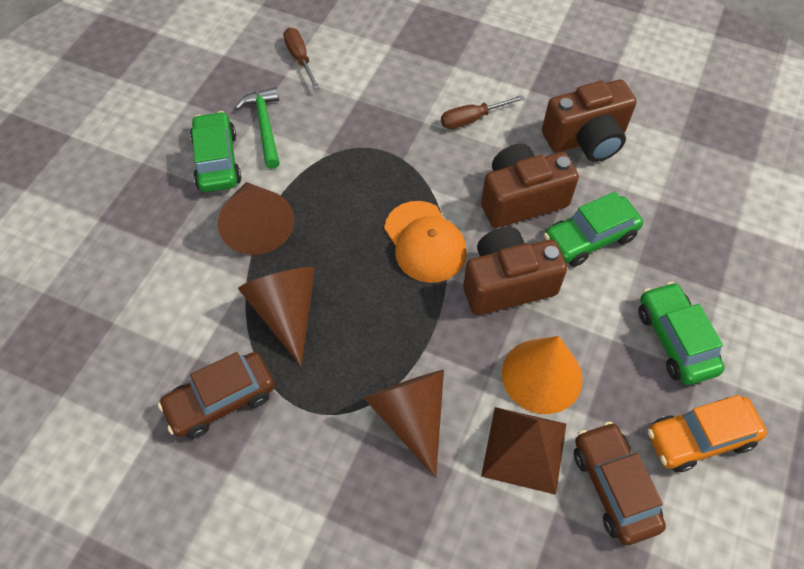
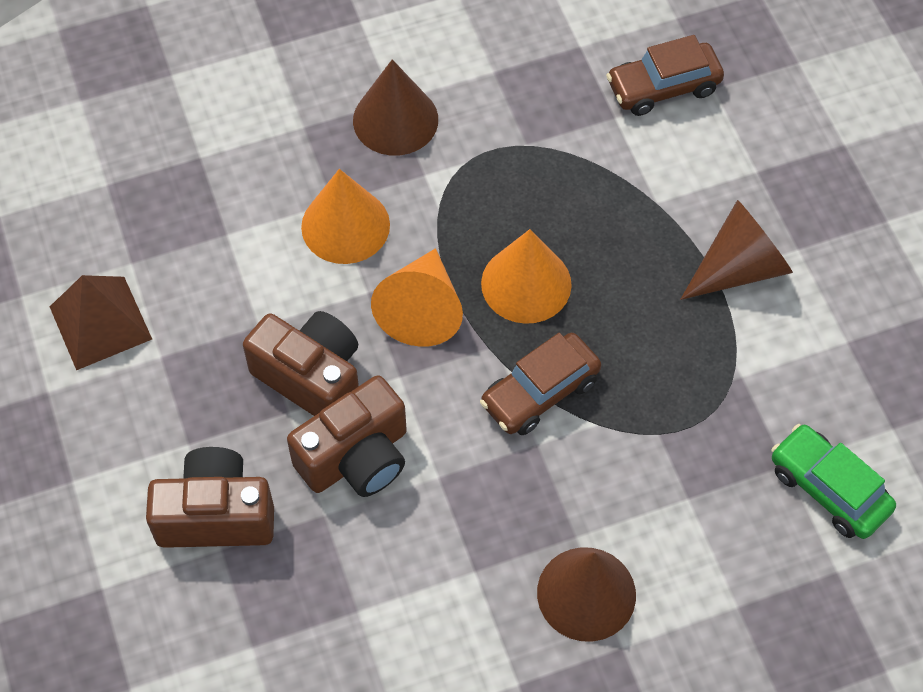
brown screwdriver: [283,28,320,90] [441,95,525,129] = 2 -> none = 0
green car: [190,111,241,192] [544,192,643,267] [638,282,725,385] = 3 -> [771,424,896,539] = 1
green hammer: [235,87,280,169] = 1 -> none = 0
orange cap: [384,201,467,283] = 1 -> none = 0
orange car: [648,395,767,472] = 1 -> none = 0
orange cone: [502,336,583,414] = 1 -> [301,169,390,264] [371,248,463,347] [481,229,572,324] = 3

